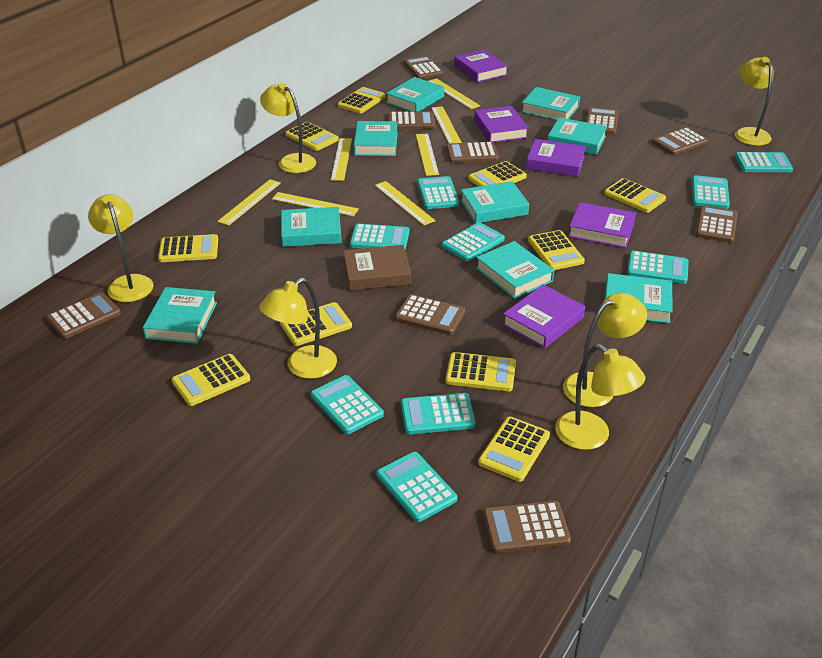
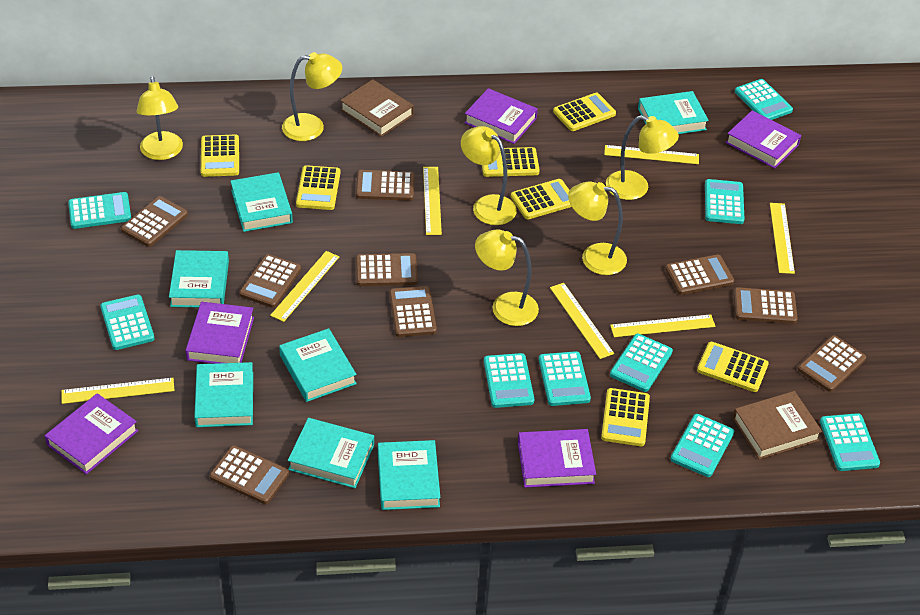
brown book: [343,245,411,291] = 1 -> [340,79,414,137] [733,391,822,460] = 2
turquoise book: [143,287,217,344] [281,207,342,247] [354,121,398,156] [386,77,444,111] [460,181,529,224] [476,241,554,299] [521,87,580,120] [548,117,607,155] [605,273,673,323] = 9 -> [169,250,229,307] [194,362,253,427] [230,172,293,232] [279,328,357,402] [288,418,374,488] [378,440,440,510] [638,91,709,134] = 7
yellow calculator: [158,234,218,262] [172,354,250,406] [280,302,352,346] [285,122,339,151] [338,87,386,114] [446,352,516,391] [468,161,527,187] [478,417,550,482] [528,230,585,270] [604,178,666,213] = 10 -> [201,135,239,177] [296,165,340,210] [482,147,540,177] [511,179,572,219] [553,93,616,131] [601,388,650,446] [697,342,769,392] = 7

